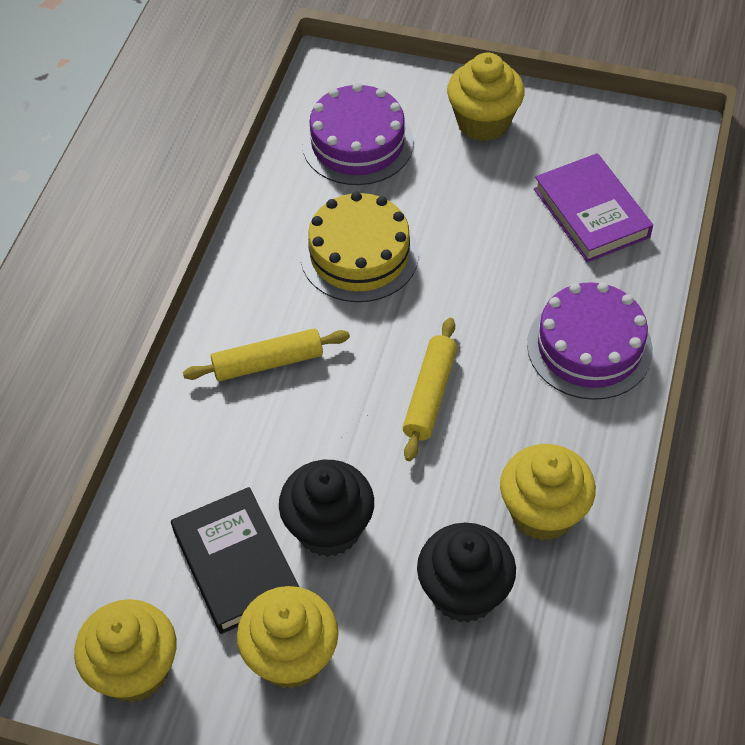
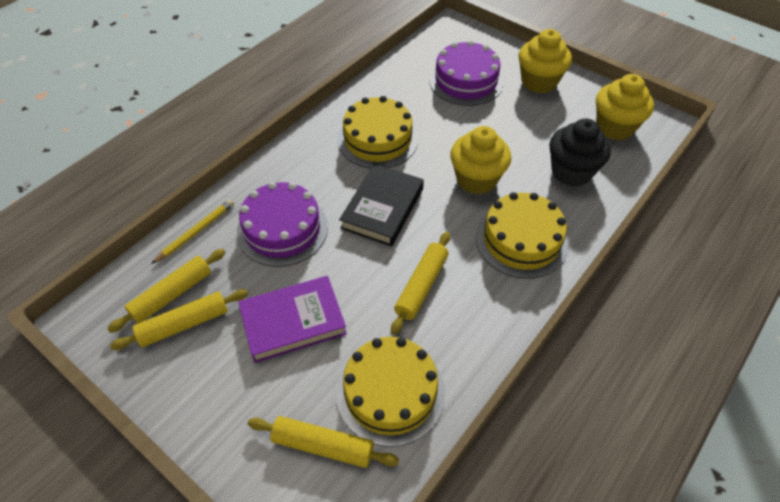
black cupcake: [279,460,374,557] [417,523,516,623] = 2 -> [549,118,611,187] = 1
yellow cake: [301,191,419,302] = 1 -> [336,337,445,447] [338,96,418,169] [476,192,568,279] = 3
yellow cupcake: [74,599,176,702] [237,586,339,689] [447,52,525,141] [500,444,596,541] = 4 -> [450,126,511,195] [518,29,572,94] [596,74,654,140] = 3
yellow pencil: none = 0 -> [151,199,234,264] = 1
yellow rolling pin: [183,328,350,381] [403,318,457,461] = 2 -> [107,249,225,333] [110,289,248,350] [248,416,399,468] [391,232,450,335] = 4

